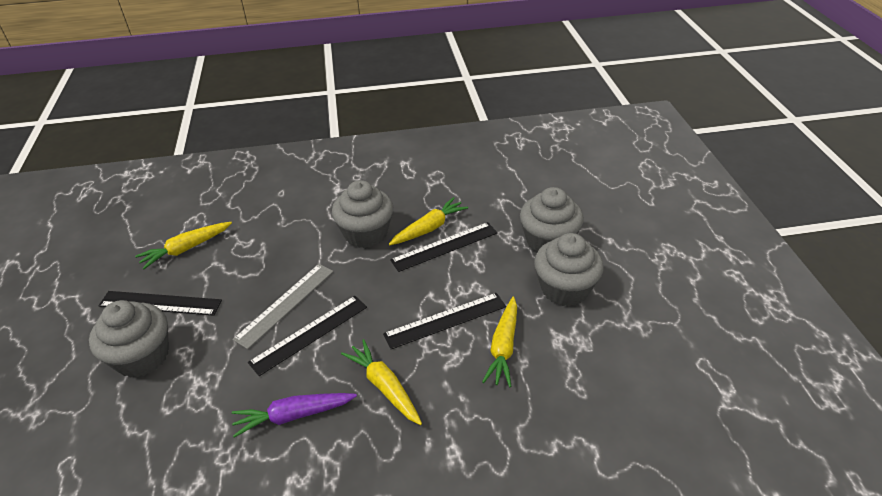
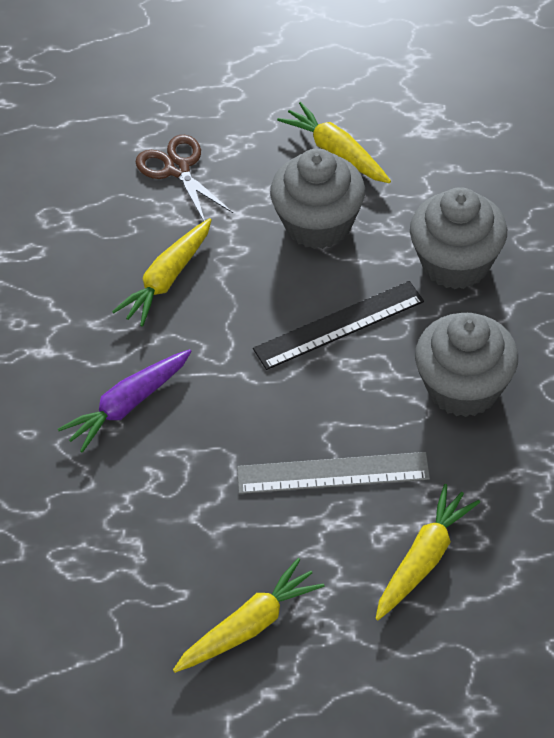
black ruler: [99,291,222,316] [248,296,367,376] [383,293,506,349] [390,222,498,272] = 4 -> [253,281,424,370] = 1
brown scissors: none = 0 -> [136,135,233,221] = 1
grey cupcake: [89,300,169,378] [332,180,393,248] [520,187,584,253] [534,233,604,306] = 4 -> [270,148,365,249] [410,187,507,289] [415,313,518,417] = 3

